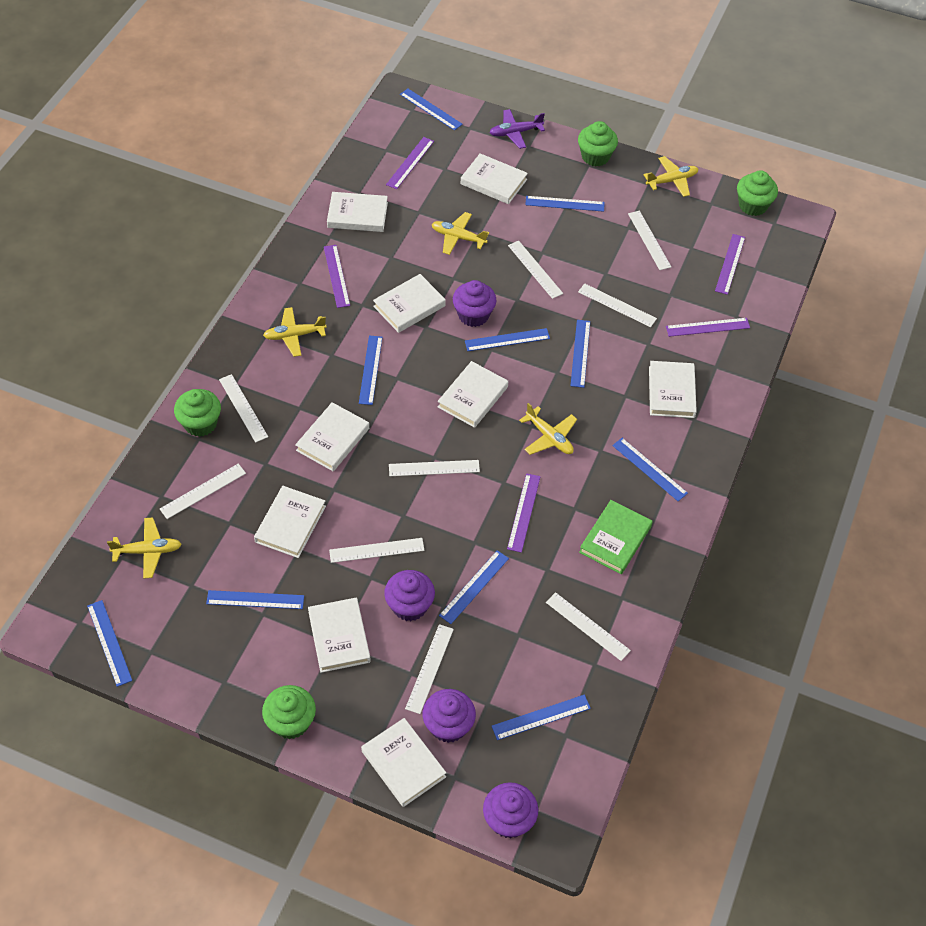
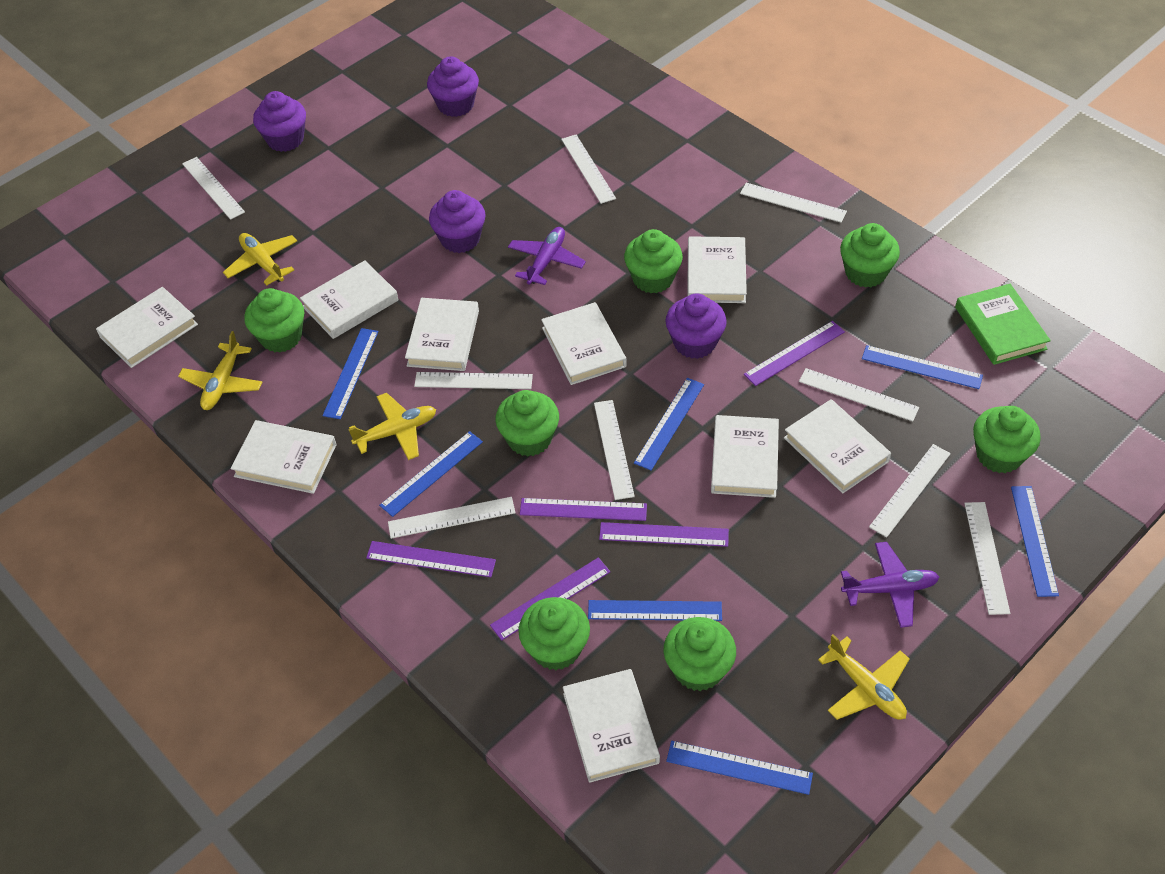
blue ruler: [87,600,132,687] [206,590,304,609] [359,335,383,405] [400,89,463,130] [439,550,509,624] [465,328,550,351] [492,695,591,740] [525,196,605,212] [571,320,590,388] [612,438,688,501] = 10 -> [322,328,378,419] [379,431,483,517] [588,600,722,621] [634,378,704,471] [666,741,813,795] [862,345,983,389] [1011,486,1059,597] = 7
green cupcake: [174,389,221,437] [262,685,316,739] [578,121,618,166] [737,170,778,216] = 4 -> [244,288,304,353] [495,390,559,456] [518,597,590,670] [624,229,683,293] [664,617,736,691] [840,223,900,288] [973,406,1041,473] = 7
purple plane: [489,109,545,149] = 1 -> [508,227,586,285] [841,542,939,628] = 2
yellow plane: [107,517,182,579] [263,307,327,357] [432,212,489,255] [519,403,577,455] [644,156,698,197] = 5 -> [178,331,262,410] [223,233,297,286] [348,393,436,460] [818,634,910,720] = 4

